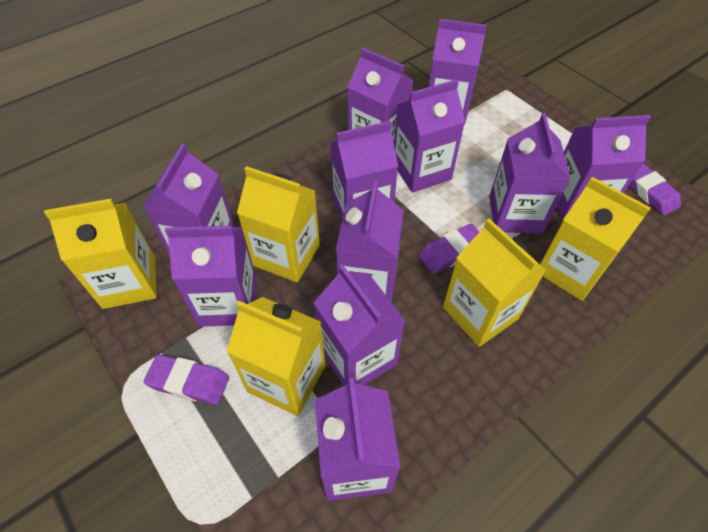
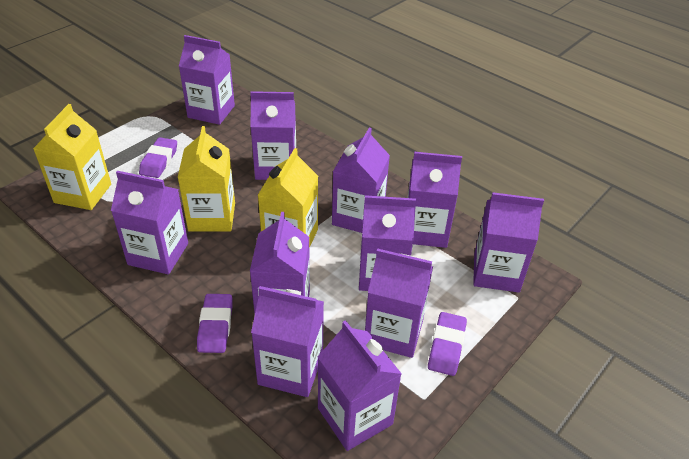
yellow carton: [44,199,157,309] [227,297,326,416] [237,166,320,283] [443,219,547,347] [540,177,651,301] = 5 -> [33,104,111,210] [177,126,235,232] [258,148,318,247] = 3

